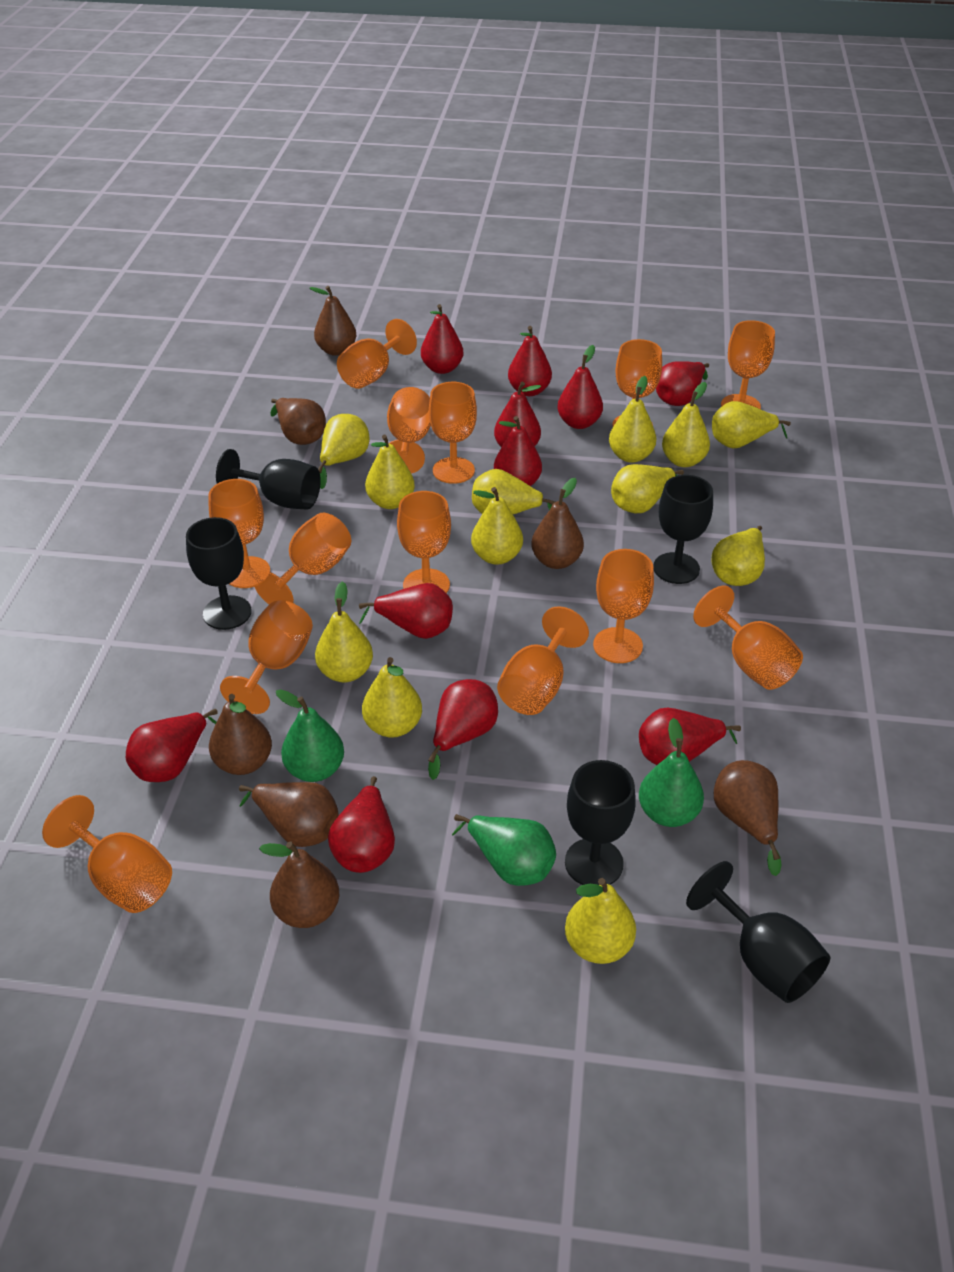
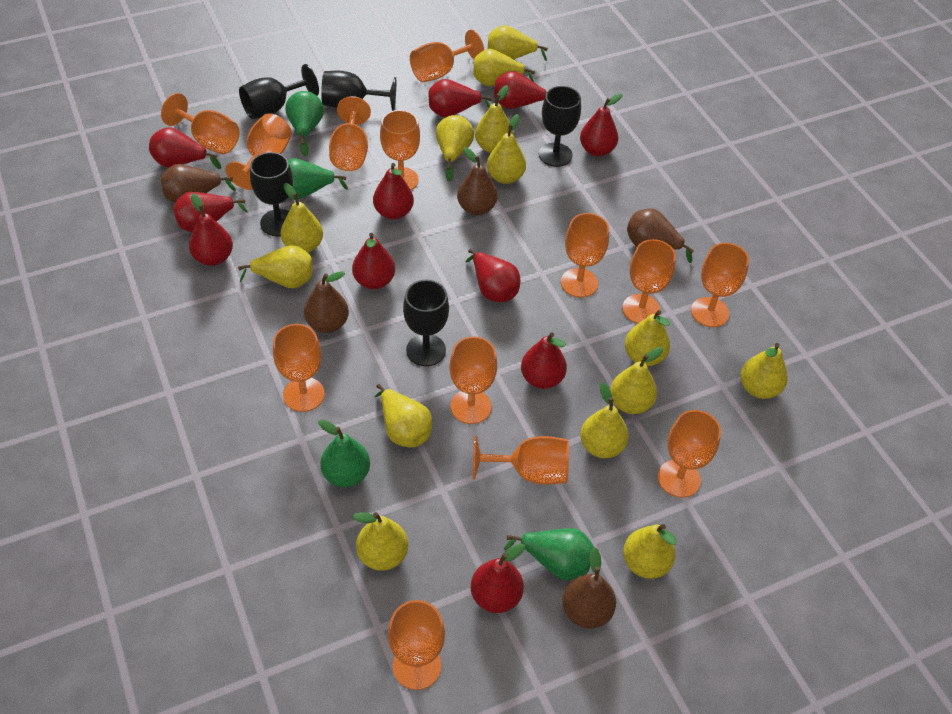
brown pear: [209,694,272,775] [239,782,339,847] [259,841,339,928] [270,398,326,445] [310,286,357,356] [531,478,584,569] [714,760,781,876] = 7 -> [161,164,236,203] [304,271,349,333] [457,147,498,215] [562,547,616,629] [627,208,694,263] = 5
green pear: [276,689,344,782] [452,814,556,886] [639,718,704,827] = 3 -> [285,91,324,157] [288,158,348,199] [318,419,370,487] [504,528,594,580] = 4
yellow pear: [315,581,373,682] [318,414,370,489] [362,657,422,738] [365,435,415,509] [471,487,523,565] [472,469,555,514] [565,878,636,964] [609,376,656,463] [611,464,684,513] [662,382,710,467] [712,401,791,448] [712,526,765,586] = 12 -> [238,245,313,288] [281,183,323,253] [353,512,408,571] [374,384,432,447] [436,115,474,182] [473,49,535,86] [475,86,513,153] [487,114,526,184] [488,25,548,61] [580,382,629,458] [610,347,663,414] [623,524,677,579] [625,310,670,366] [741,343,788,399] = 14

